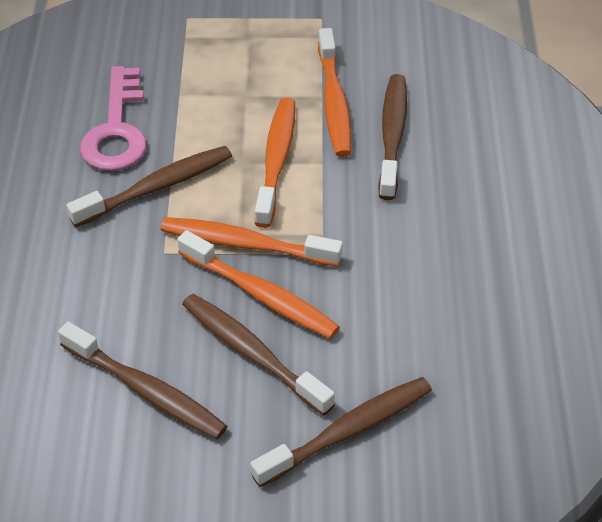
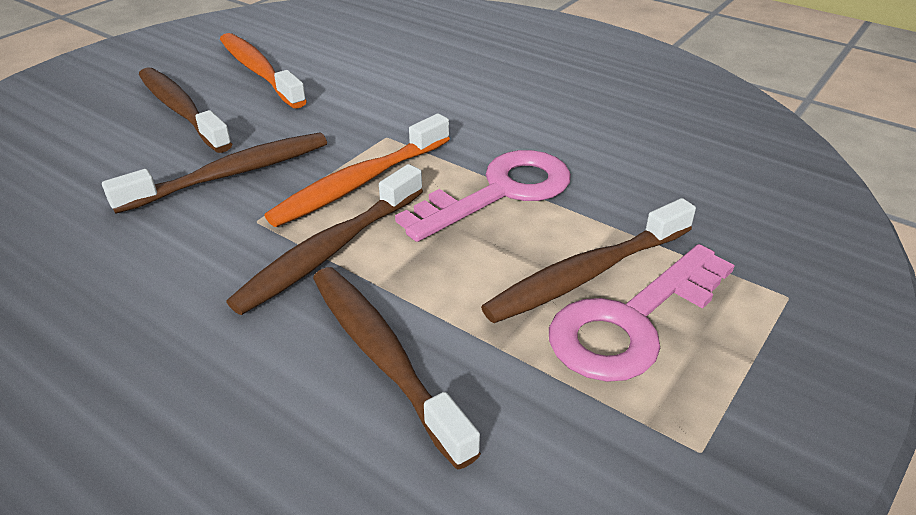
orange toothbrush: [161,217,343,266] [177,230,340,339] [255,97,295,228] [318,28,352,157] = 4 -> [220,33,307,109] [264,114,450,227] = 2
pink key: [80,66,147,171] = 1 -> [395,150,571,242] [549,244,735,382] = 2

